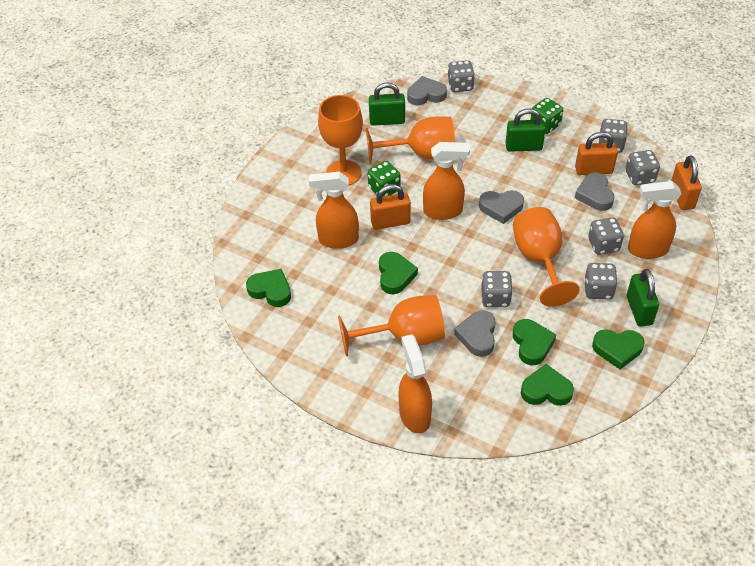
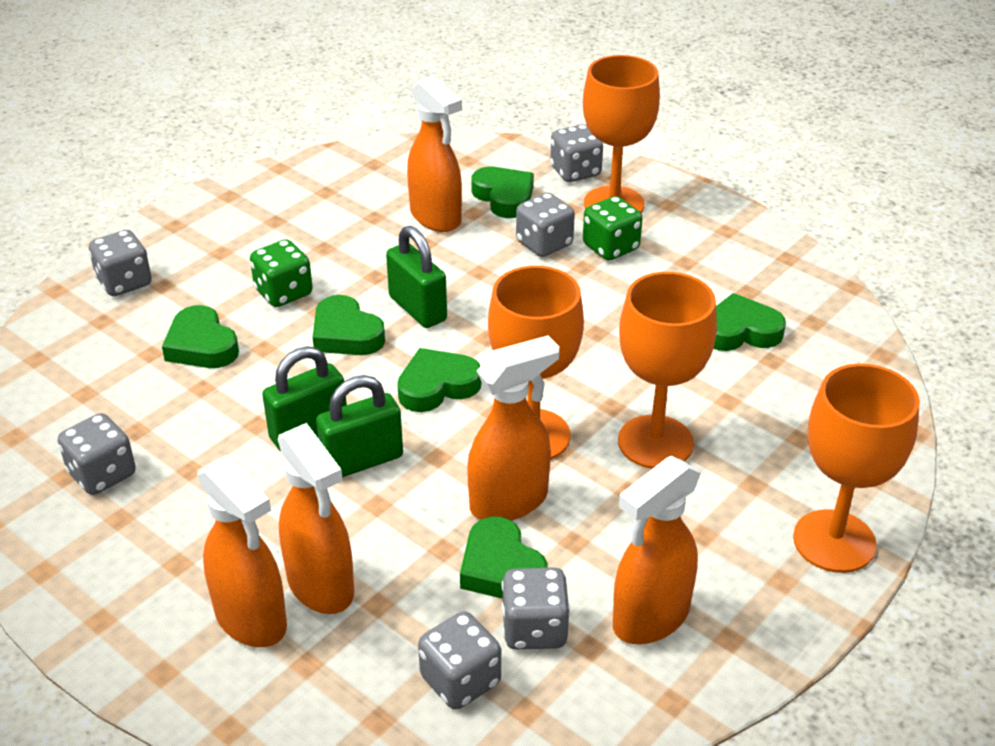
green heart: [246,269,291,307] [379,252,418,294] [513,319,556,365] [521,364,574,406] [592,329,645,369] = 5 -> [162,305,239,368] [313,295,385,355] [397,348,482,412] [460,517,548,599] [471,167,534,218] [713,293,786,351] = 6
grey heart: [407,76,447,105] [454,311,496,357] [479,190,524,224] [575,173,615,211] = 4 -> none = 0
orange padlock: [370,184,411,230] [575,132,618,175] [671,155,702,210] = 3 -> none = 0
orange spray bottle: [309,172,359,249] [398,334,432,434] [423,142,470,220] [628,181,681,259] = 4 -> [197,455,287,647] [278,423,354,614] [407,75,462,232] [467,335,560,521] [613,456,701,644] = 5

